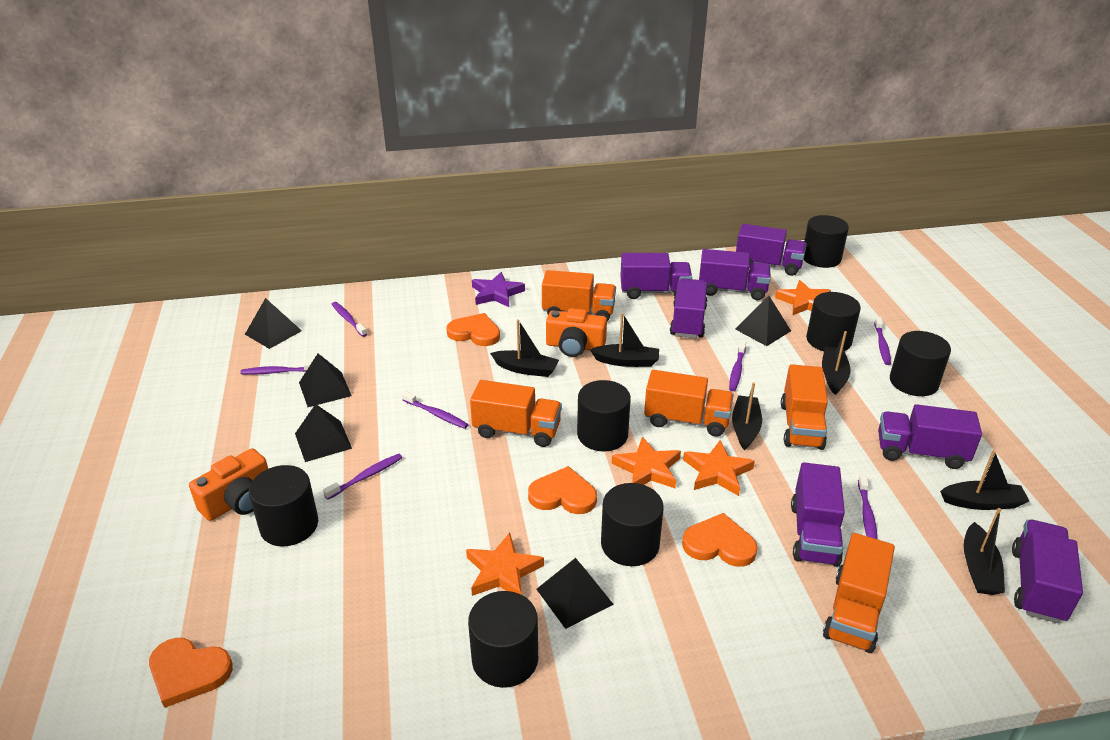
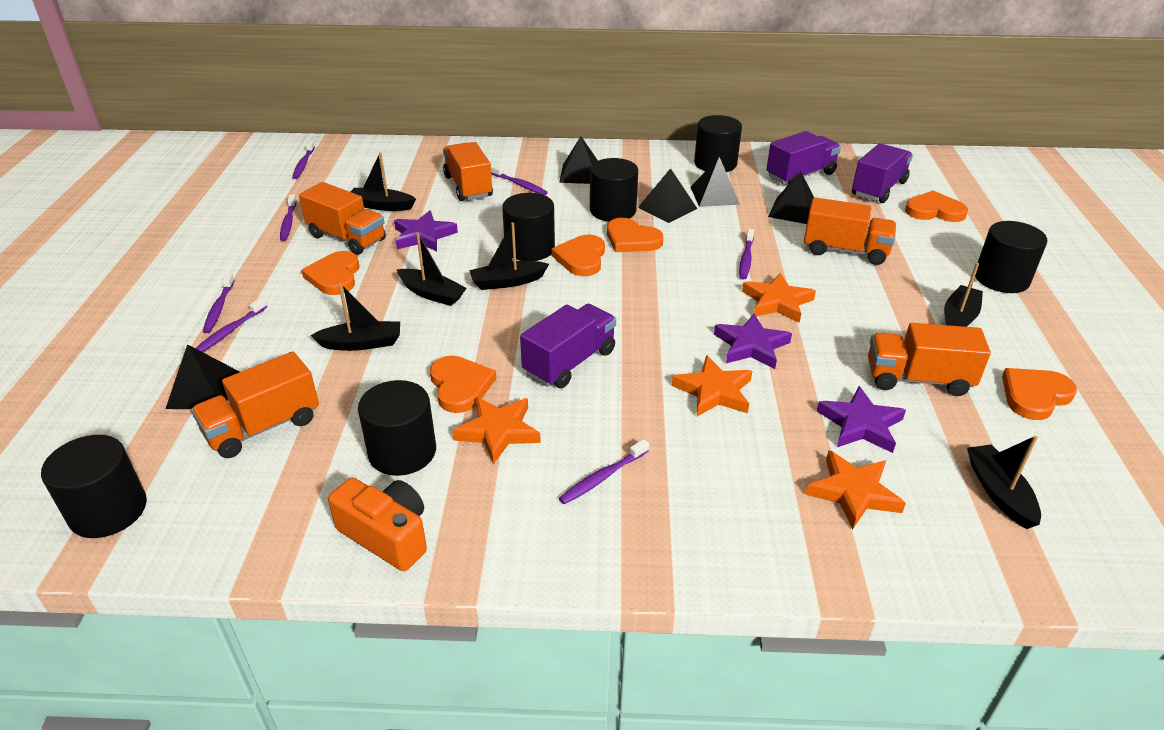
black cylinder: [249,465,318,546] [468,591,538,688] [577,380,631,451] [601,483,664,566] [804,215,849,268] [806,292,861,351] [890,331,951,396] = 7 -> [41,435,147,538] [358,380,436,476] [502,193,555,261] [590,158,638,222] [694,115,742,172] [975,221,1047,293] = 6
orange camera: [189,448,268,521] [546,308,607,357] = 2 -> [328,477,427,571] = 1
orange heart: [149,638,233,708] [446,313,500,346] [528,466,597,514] [682,513,758,567] = 4 -> [301,251,359,295] [430,356,496,413] [551,235,605,276] [607,218,663,252] [905,191,968,222] [1002,368,1077,420] = 6
purple star: [472,272,525,307] = 1 -> [394,210,458,252] [714,314,792,369] [817,386,906,453] = 3
purple truck: [620,253,692,299] [670,278,707,338] [699,249,771,300] [736,224,807,276] [791,462,845,567] [878,404,982,469] [1012,520,1083,623] = 7 -> [520,304,616,388] [766,131,841,184] [852,143,913,203] = 3

